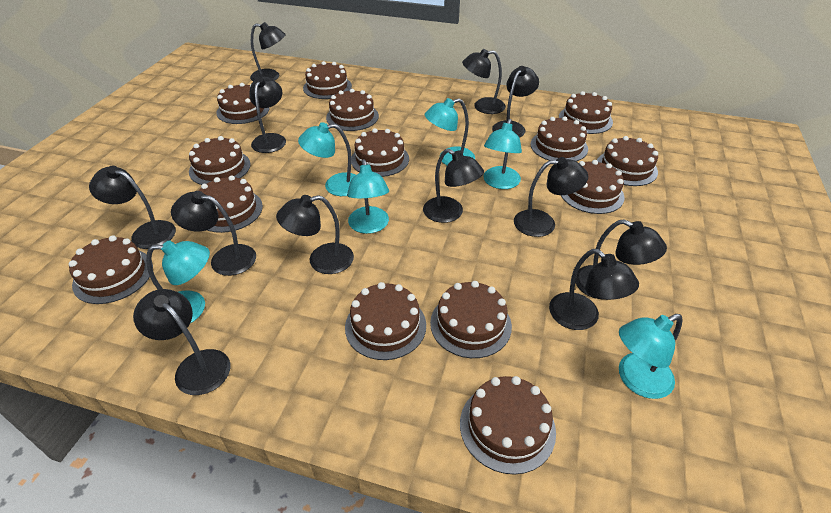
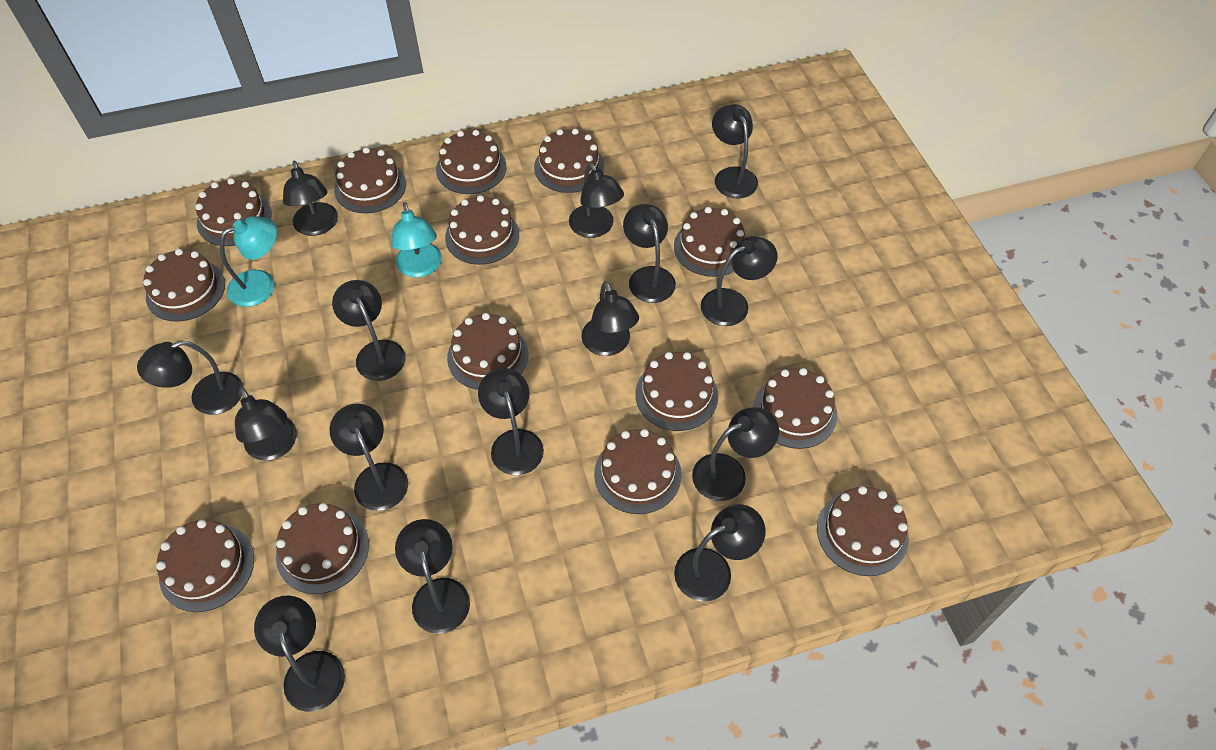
black lamp: [89,166,176,249] [133,289,230,395] [171,191,256,276] [249,77,286,153] [250,22,286,81] [276,195,354,274] [423,149,484,223] [462,49,506,114] [492,66,539,138] [514,157,588,237] [549,249,639,330] [575,219,667,299] = 12 -> [137,341,243,415] [235,387,297,461] [254,595,345,712] [283,161,338,236] [329,404,408,511] [332,280,406,381] [395,519,470,634] [478,368,544,475] [569,163,624,238] [582,281,639,356] [623,204,676,303] [674,504,765,602] [692,407,779,501] [701,236,778,326] [712,104,758,198] = 15
turquoise lamp: [146,240,210,323] [298,122,355,196] [347,159,389,234] [424,98,475,165] [483,119,522,189] [619,314,683,399] = 6 -> [220,216,277,307] [391,202,442,278] = 2

